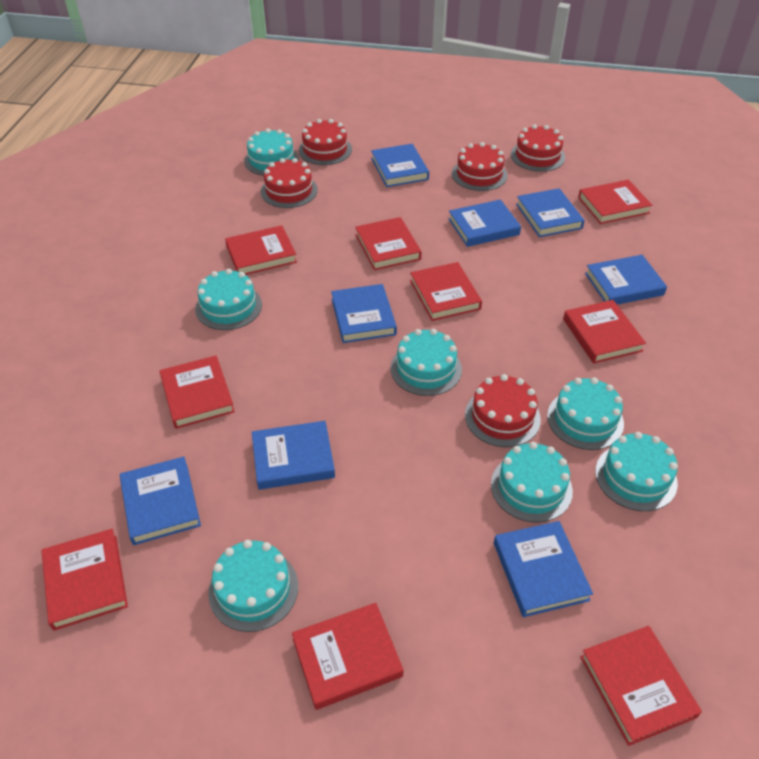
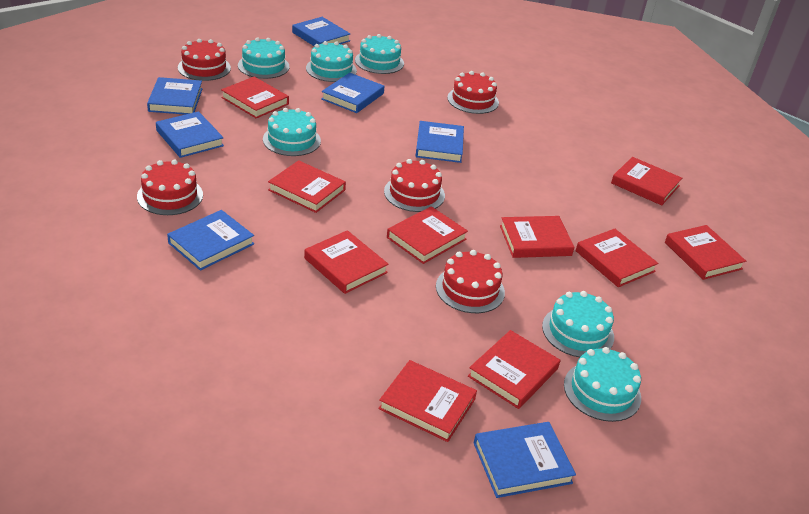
blue book: [120,457,201,545] [252,421,335,490] [331,284,397,343] [371,144,429,187] [448,199,521,247] [494,521,593,617] [516,188,585,237] [585,255,667,305] = 8 -> [147,77,202,115] [156,111,224,158] [167,210,254,271] [292,17,350,46] [322,73,385,113] [416,121,464,163] [474,422,576,498] = 7
red book: [42,529,128,631] [160,355,235,429] [225,225,297,275] [292,603,404,710] [355,217,421,270] [410,262,482,321] [563,300,646,364] [578,180,652,224] [580,626,702,746] = 9 -> [221,77,289,118] [268,160,346,213] [304,230,389,294] [378,360,477,442] [387,206,468,264] [468,330,560,409] [500,216,575,258] [576,229,658,287] [611,157,682,205] [665,225,746,280] = 10
turquoise cake: [195,269,262,330] [208,540,298,632] [244,129,299,176] [391,329,462,396] [491,442,573,523] [547,378,624,450] [595,432,678,511] = 7 -> [238,37,289,79] [263,108,321,156] [306,41,357,82] [355,34,404,74] [542,291,614,357] [564,347,641,422] = 6

